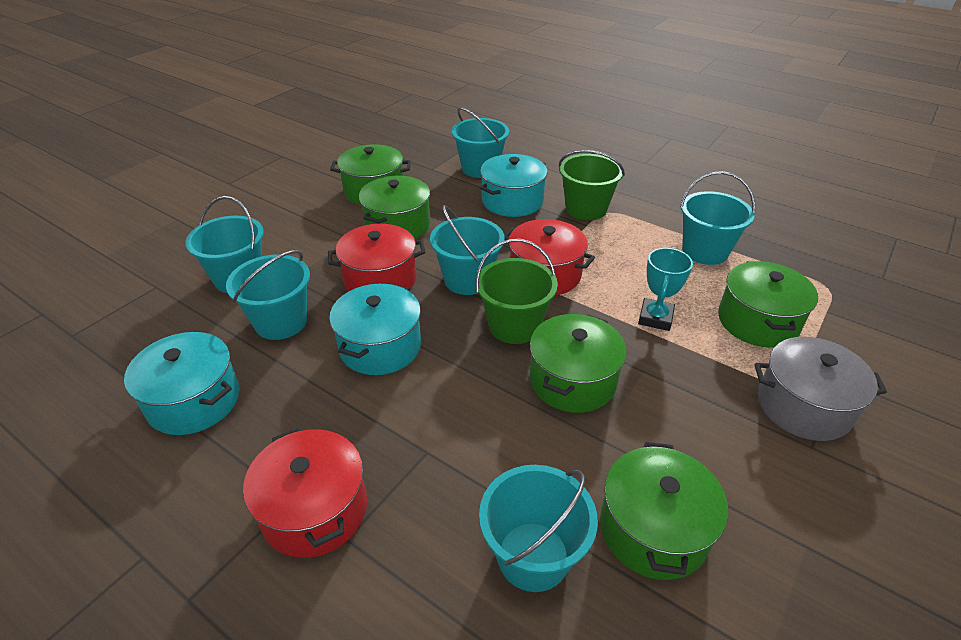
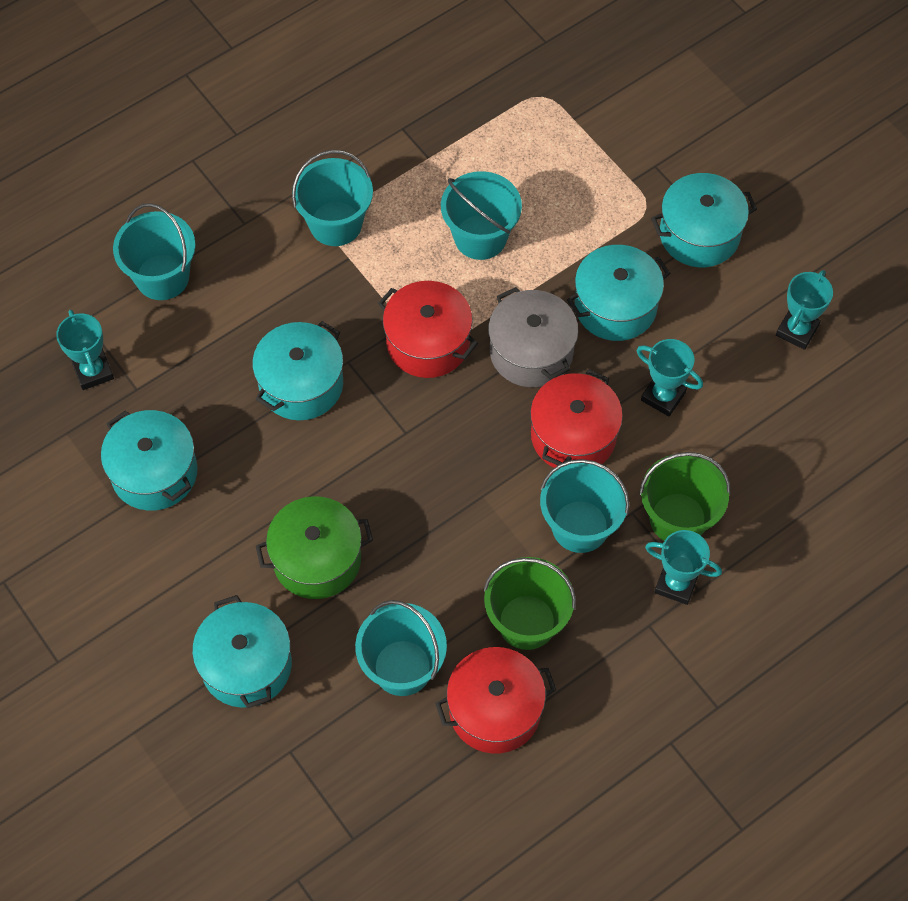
green pot: [330,144,411,205] [359,176,430,239] [530,314,627,413] [600,442,728,580] [718,261,818,348] = 5 -> [256,496,373,599] = 1
turquoise bucket: [185,196,264,293] [226,250,310,340] [430,205,505,295] [451,107,509,178] [479,465,598,592] [680,171,755,265] = 6 -> [113,203,196,300] [292,150,373,246] [355,600,447,696] [441,171,522,260] [540,459,629,553] = 5
turquoise pot: [124,332,240,435] [329,284,421,375] [480,154,547,217] = 3 -> [101,410,198,511] [192,595,292,708] [252,321,343,420] [567,245,670,341] [651,173,757,267] = 5
turquoise trophy: [638,248,693,331] = 1 -> [56,310,114,390] [637,339,703,416] [645,530,722,605] [776,270,833,350] = 4

